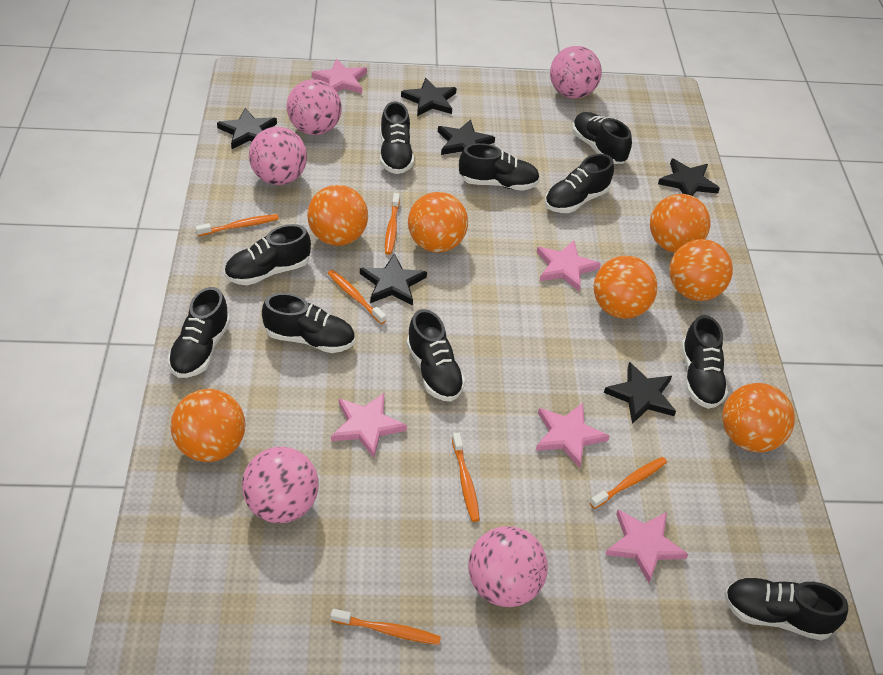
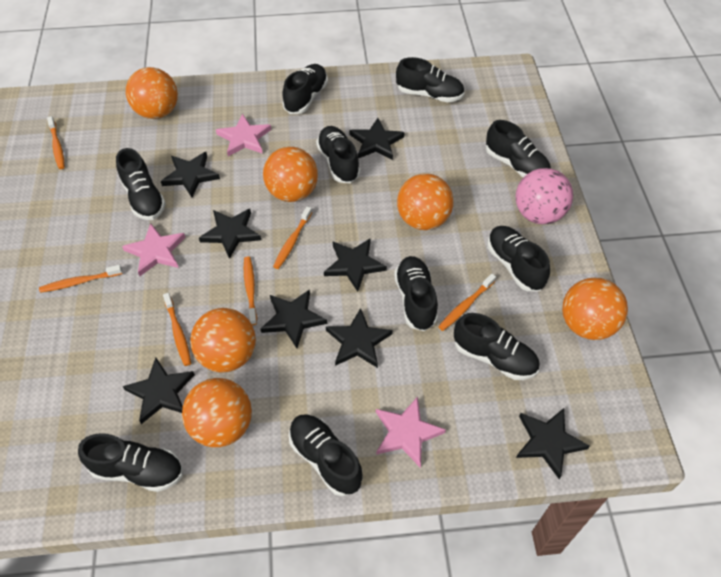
black star: [217,108,277,149] [360,253,427,305] [401,77,457,116] [438,119,495,155] [604,362,676,424] [658,158,720,196] = 6 -> [123,358,195,424] [161,152,220,197] [199,209,261,259] [260,289,327,348] [324,239,387,292] [326,308,393,368] [350,118,405,160] [516,408,590,479] = 8
orange ball: [171,389,245,462] [307,185,368,246] [408,192,468,252] [594,256,658,319] [650,194,711,253] [669,239,733,301] [722,383,795,453] = 7 -> [126,67,178,119] [182,378,252,447] [190,308,256,372] [263,147,318,202] [397,174,454,230] [562,278,628,340] = 6
pink ball: [242,447,319,523] [249,127,307,185] [287,79,342,135] [468,526,548,607] [550,46,602,99] = 5 -> [516,168,573,224] = 1
pink star: [312,58,367,93] [331,393,407,458] [535,403,609,468] [537,240,601,291] [605,509,688,583] = 5 -> [122,223,186,276] [216,114,271,156] [376,396,446,468] = 3

